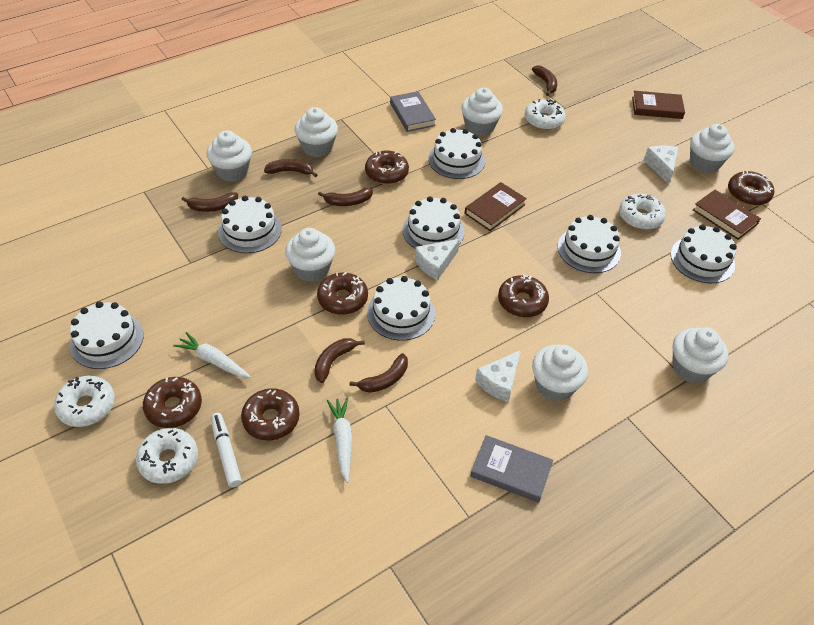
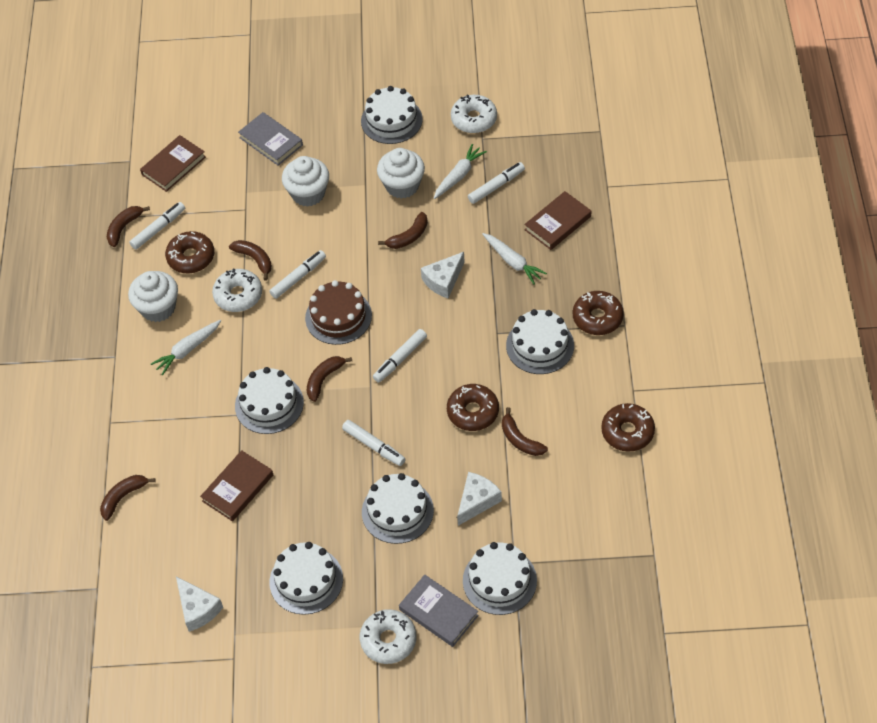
brown cake: none = 0 -> [305,280,372,345] = 1
brown donut: [143,377,202,428] [241,388,300,441] [317,272,368,315] [365,150,409,184] [498,274,549,317] [728,171,774,206] = 6 -> [165,231,214,274] [447,384,499,431] [573,291,624,335] [601,403,655,452] = 4
white cake: [70,301,144,369] [218,196,282,253] [367,276,435,341] [402,196,465,248] [428,128,485,179] [558,215,621,273] [670,224,737,283] = 7 -> [235,367,304,434] [269,542,343,615] [361,86,423,144] [362,473,434,544] [463,542,537,615] [506,309,574,374] = 6
white carrot: [173,332,251,378] [327,397,352,483] = 2 -> [151,320,221,375] [434,144,487,199] [482,233,547,285] = 3
white cupcake: [207,130,252,182] [285,228,335,282] [295,107,338,157] [461,88,503,136] [532,345,588,401] [672,327,728,383] [690,124,734,173] = 7 -> [128,271,178,322] [282,156,329,207] [377,148,425,199] = 3
white donut: [54,376,115,427] [136,428,198,484] [525,99,566,130] [619,194,666,230] = 4 -> [212,269,262,312] [360,609,416,664] [451,95,497,133] = 3
white marker: [211,413,242,487] = 1 -> [129,202,185,250] [269,250,326,299] [342,420,405,466] [373,329,427,383] [468,162,525,204] = 5

